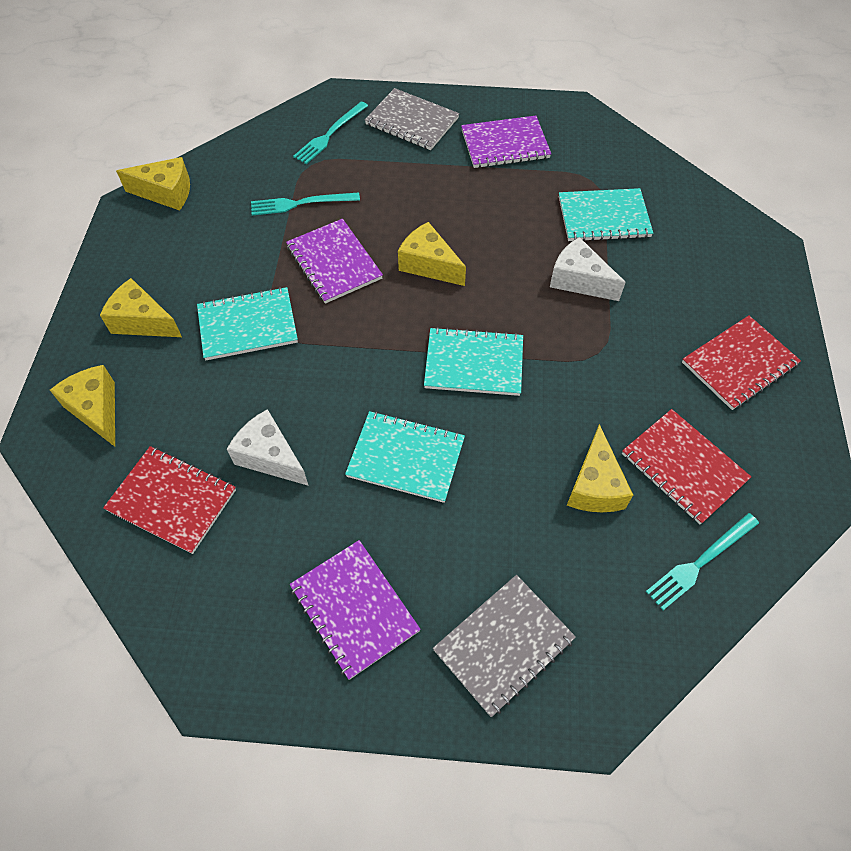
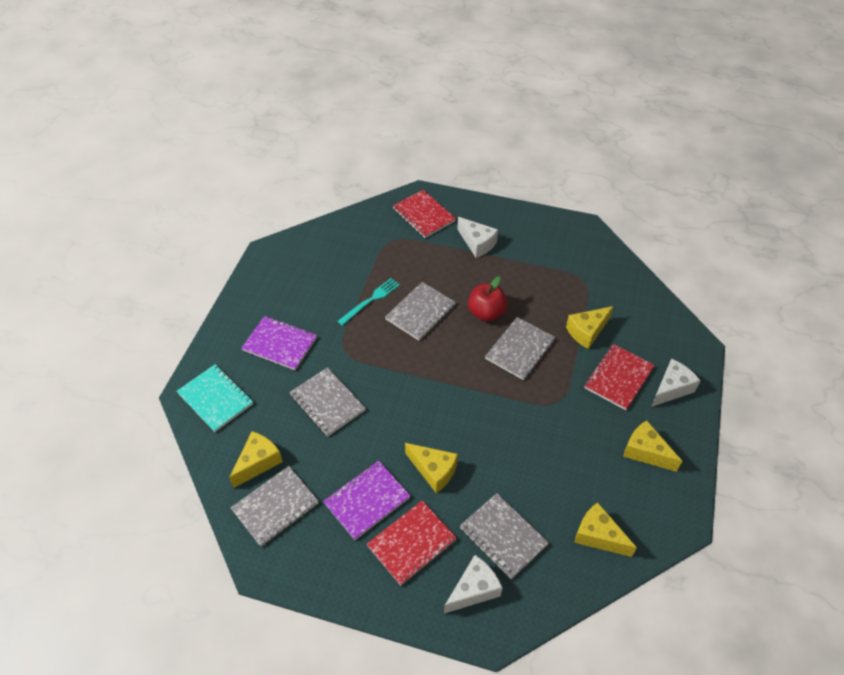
grey notebook: [365,88,459,150] [433,575,576,717] = 2 -> [231,466,319,547] [289,367,366,437] [385,282,456,340] [460,493,549,579] [485,317,556,380] = 5
purple notebook: [286,219,383,304] [290,540,421,680] [461,116,551,168] = 3 -> [241,316,317,370] [323,461,411,540] = 2
red apple: none = 0 -> [468,276,508,322] = 1
turquoise fork: [251,192,360,215] [293,101,368,164] [646,513,759,610] = 3 -> [337,278,400,326] = 1
turquoise notebook: [197,287,298,360] [345,411,465,503] [424,327,523,396] [559,188,653,241] = 4 -> [177,364,253,432] = 1
white cheese: [227,409,309,486] [550,237,626,301] = 2 -> [444,555,502,614] [457,217,498,258] [651,359,700,407] = 3

